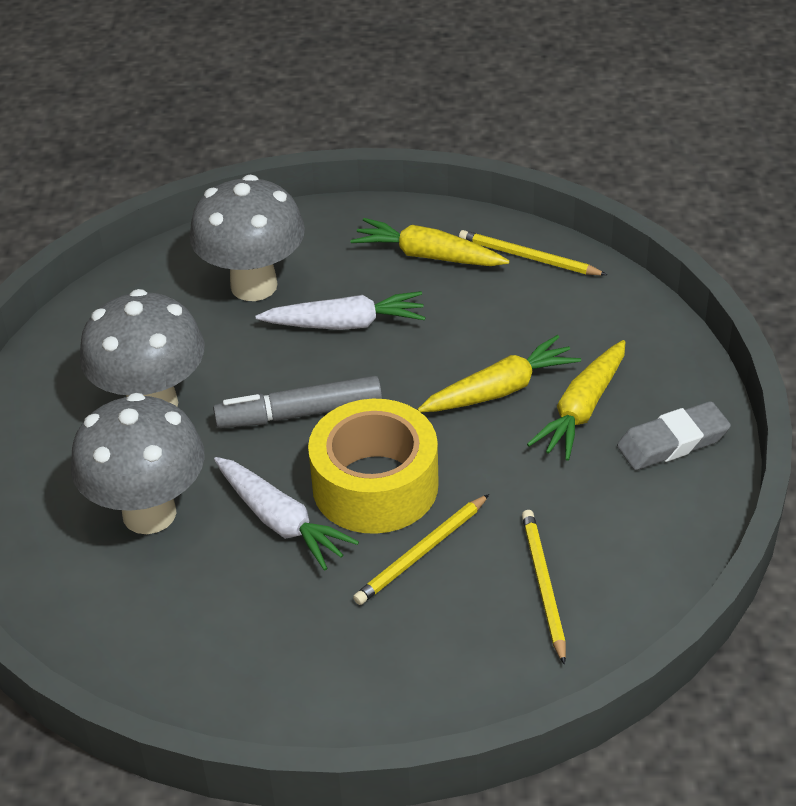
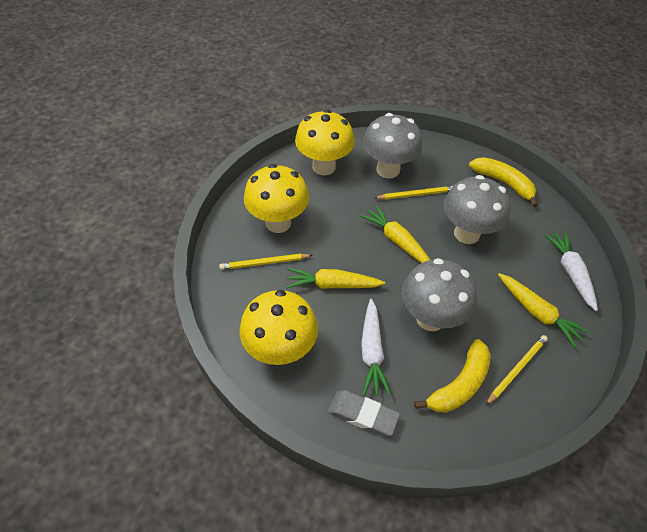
grey marker: [213,376,382,428] = 1 -> none = 0
yellow banana: none = 0 -> [414,339,491,413] [469,157,538,207] = 2
yellow mushroom: none = 0 -> [240,290,318,365] [244,164,309,233] [295,110,354,175] = 3
yellow tape: [308,399,439,534] = 1 -> none = 0

